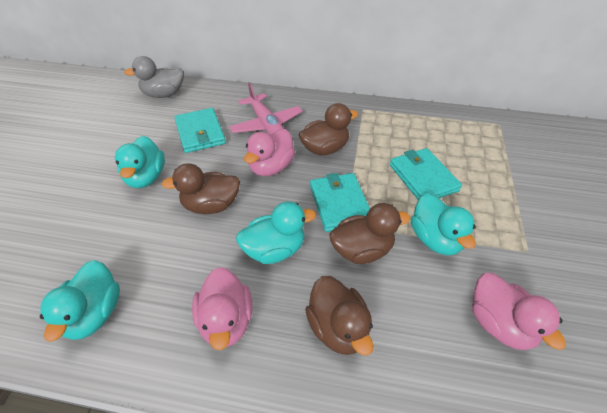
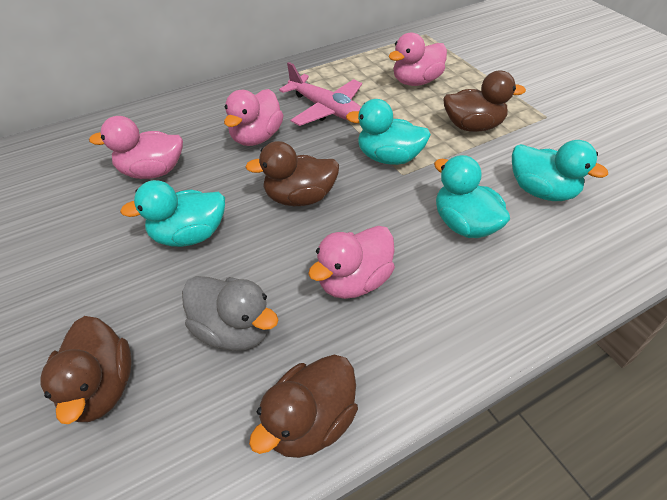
pink duck: [192,267,252,350] [244,129,295,176] [472,273,566,350] = 3 -> [89,116,183,179] [224,89,284,146] [308,226,395,299] [388,33,447,86] = 4
turquoise wallet: [174,108,226,153] [310,173,370,232] [390,148,462,200] = 3 -> none = 0

